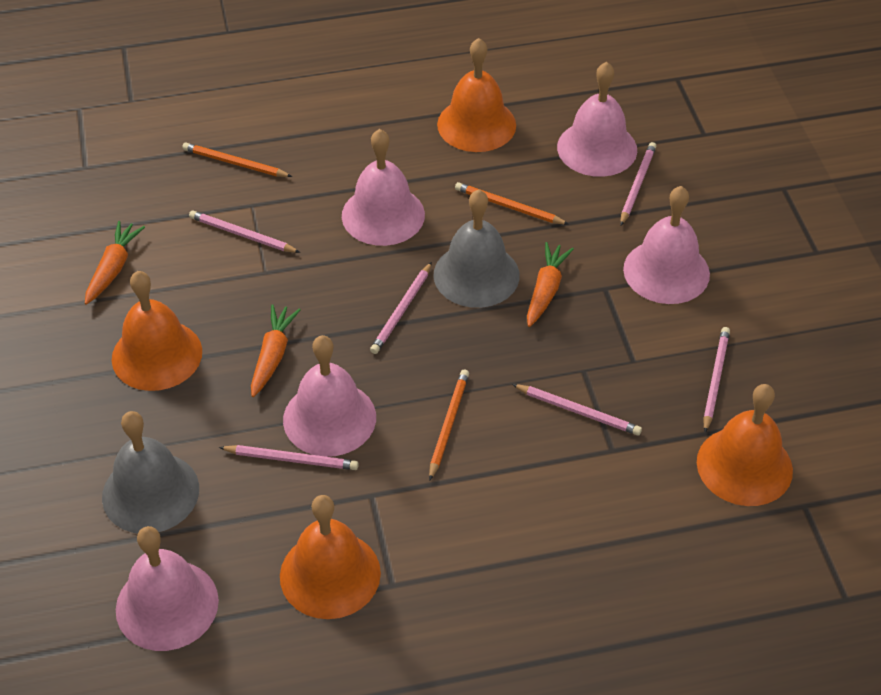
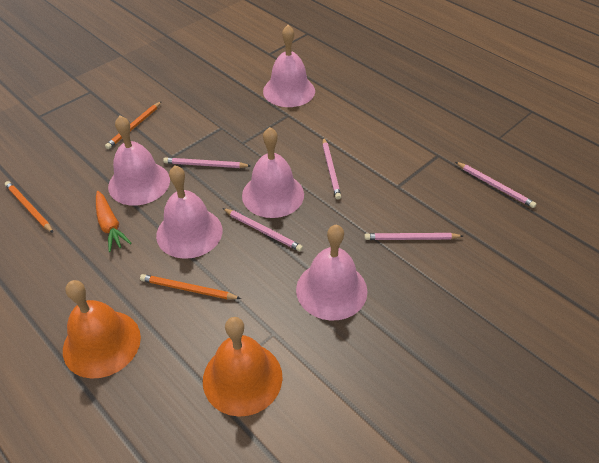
grey bell: [102,411,199,533] [434,190,520,308] = 2 -> none = 0
orange bell: [112,271,202,391] [280,495,381,619] [437,38,516,152] [697,384,793,506] = 4 -> [63,280,141,379] [203,317,282,417] = 2
orange carrot: [85,221,145,305] [251,304,301,397] [527,242,574,327] = 3 -> [96,191,132,252] = 1
pink pencil: [189,210,300,253] [219,445,359,470] [370,262,432,354] [512,384,642,436] [620,142,657,225] [703,327,730,433] = 6 -> [163,158,251,168] [222,208,303,252] [322,137,341,200] [364,233,463,240] [456,162,537,208] = 5

